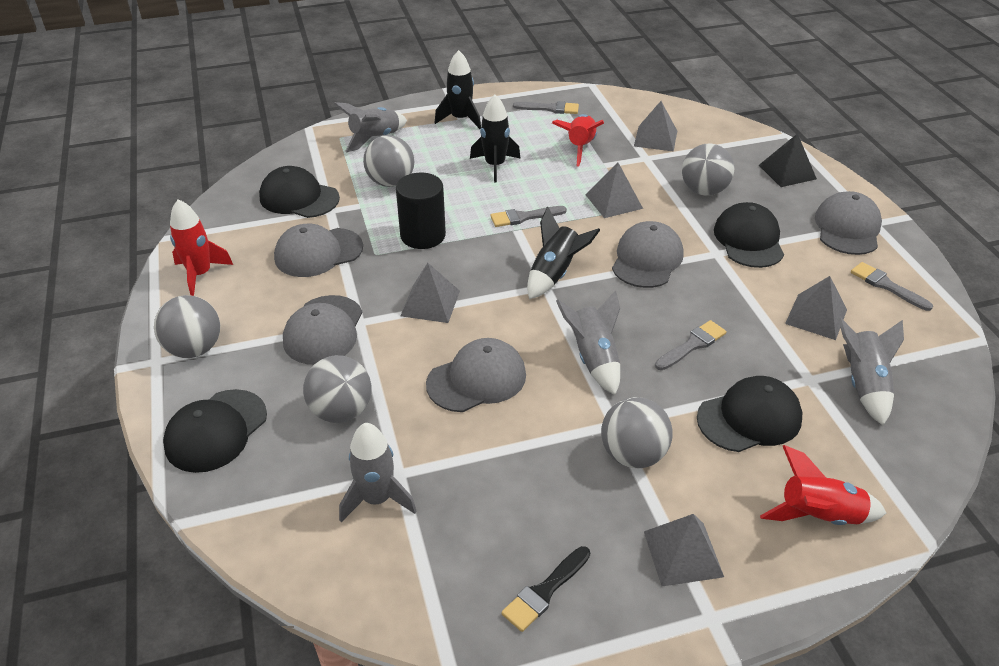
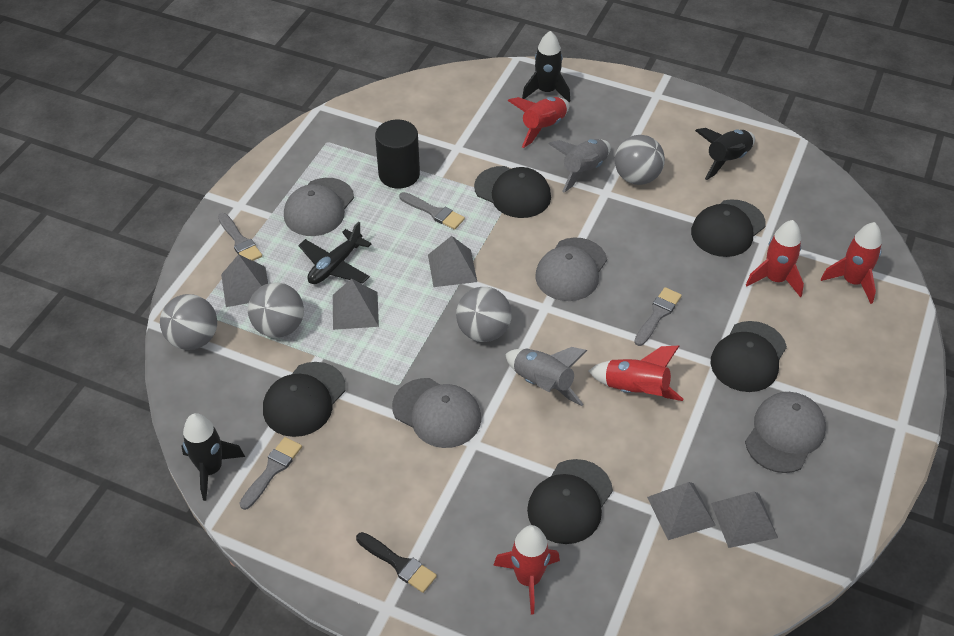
black cap: [163,389,267,473] [259,166,340,218] [697,376,802,452] [714,202,784,268] = 4 -> [263,362,346,437] [474,166,551,218] [527,459,613,544] [691,199,765,257] [711,321,787,392] = 5
black plane: none = 0 -> [298,222,371,284] = 1
black pyramid: [759,133,817,187] = 1 -> none = 0
grey ball: [154,295,220,358] [303,355,372,423] [363,135,414,187] [601,397,673,468] [682,143,734,196] = 5 -> [160,294,217,350] [248,282,304,338] [456,287,512,342] [615,135,665,185] = 4
grey cap: [274,224,363,277] [283,295,363,365] [426,338,526,412] [612,221,684,288] [815,191,882,255] = 5 -> [284,178,354,236] [392,378,481,448] [535,238,607,301] [745,392,826,473] = 4
grey rocket: [334,102,407,152] [339,423,417,522] [556,290,620,395] [838,317,904,425] = 4 -> [505,347,588,406] [549,139,611,193] = 2
red rocket: [170,199,233,296] [552,114,604,167] [760,445,886,525] = 3 -> [493,525,560,615] [508,97,569,148] [589,346,683,401] [746,220,804,297] [821,222,882,304] = 5

